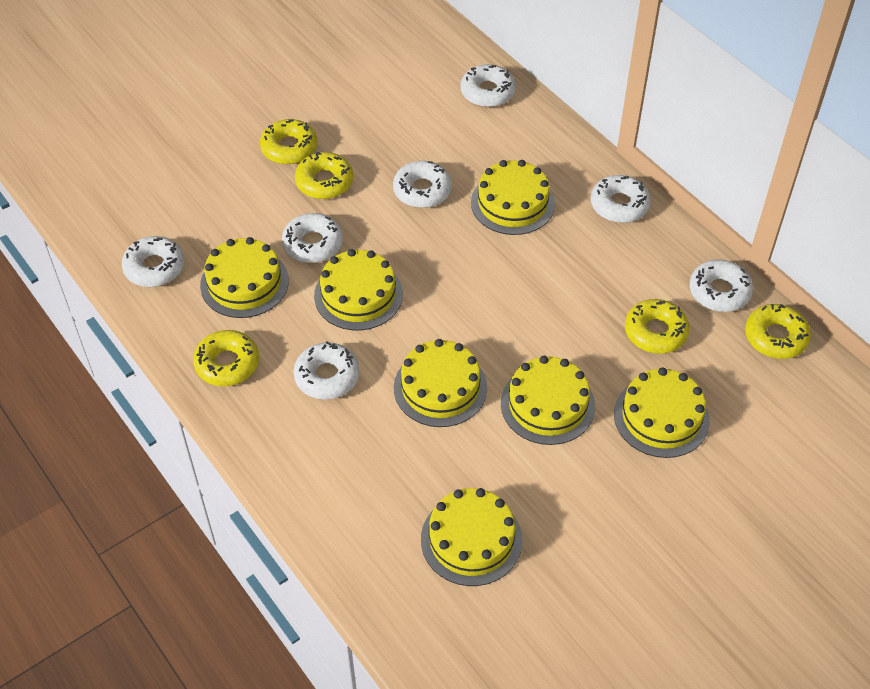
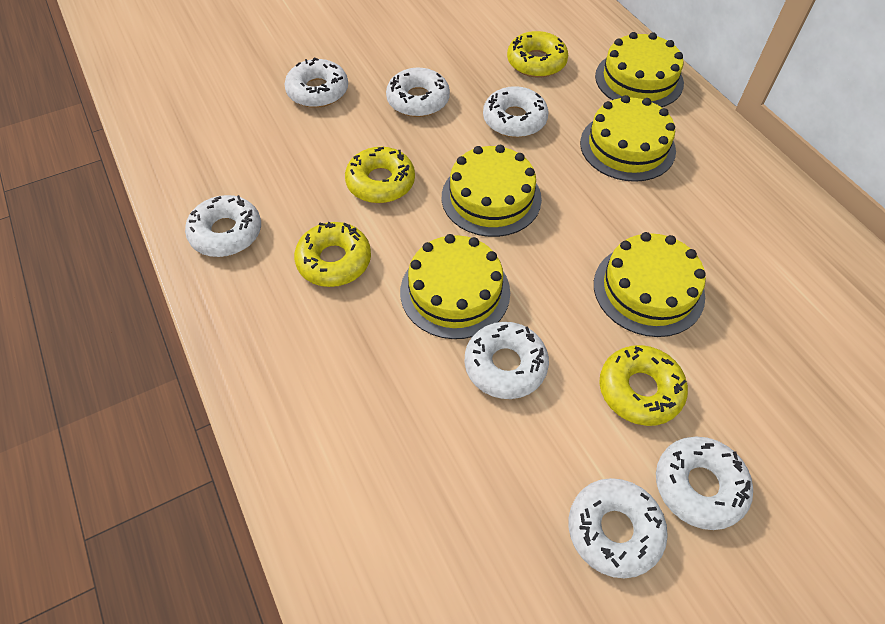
yellow cake: [200,237,289,318] [314,249,403,330] [394,339,487,427] [421,488,522,586] [471,160,555,235] [501,356,595,445] [614,367,710,458] = 7 -> [400,234,510,339] [442,145,542,237] [580,95,676,182] [594,232,706,337] [595,32,684,107] = 5
yellow donut: [193,330,259,386] [260,119,317,164] [295,152,353,199] [625,299,690,354] [745,304,811,359] = 5 -> [294,222,371,287] [345,147,415,203] [507,31,568,78] [599,345,688,426] = 4

